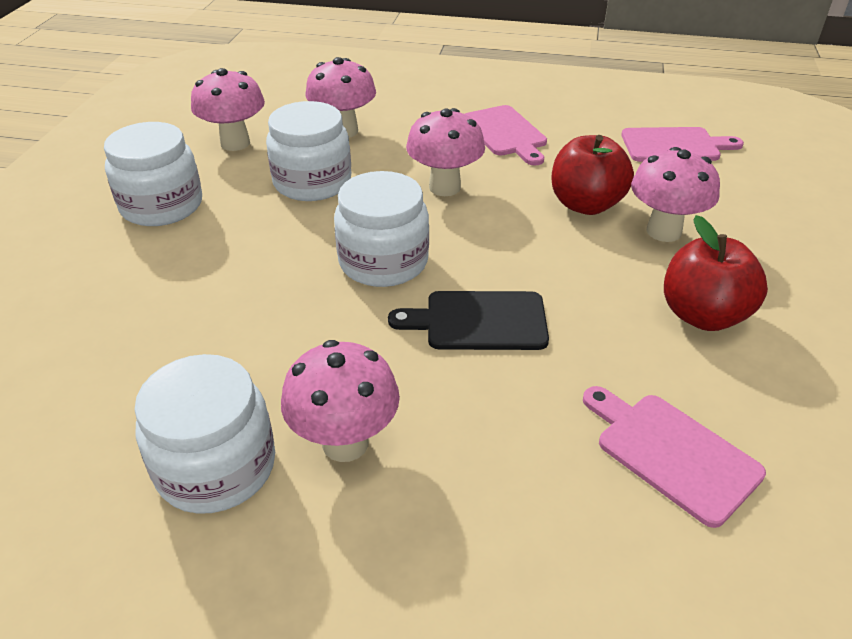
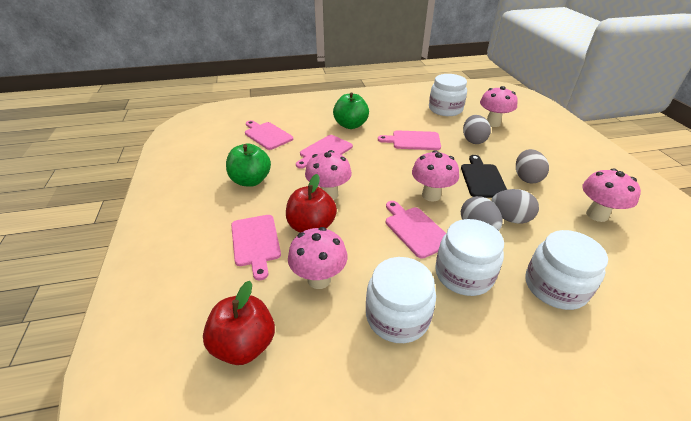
green apple: none = 0 -> [226,143,271,187] [333,92,369,129] = 2
grey egg: none = 0 -> [461,196,503,231] [463,115,491,144] [491,189,539,224] [516,149,549,184] = 4
pink cutting board: [465,105,547,165] [583,386,766,528] [621,127,744,162] = 3 -> [231,215,281,280] [245,120,293,150] [296,135,353,169] [378,130,441,150] [386,201,446,259] = 5

